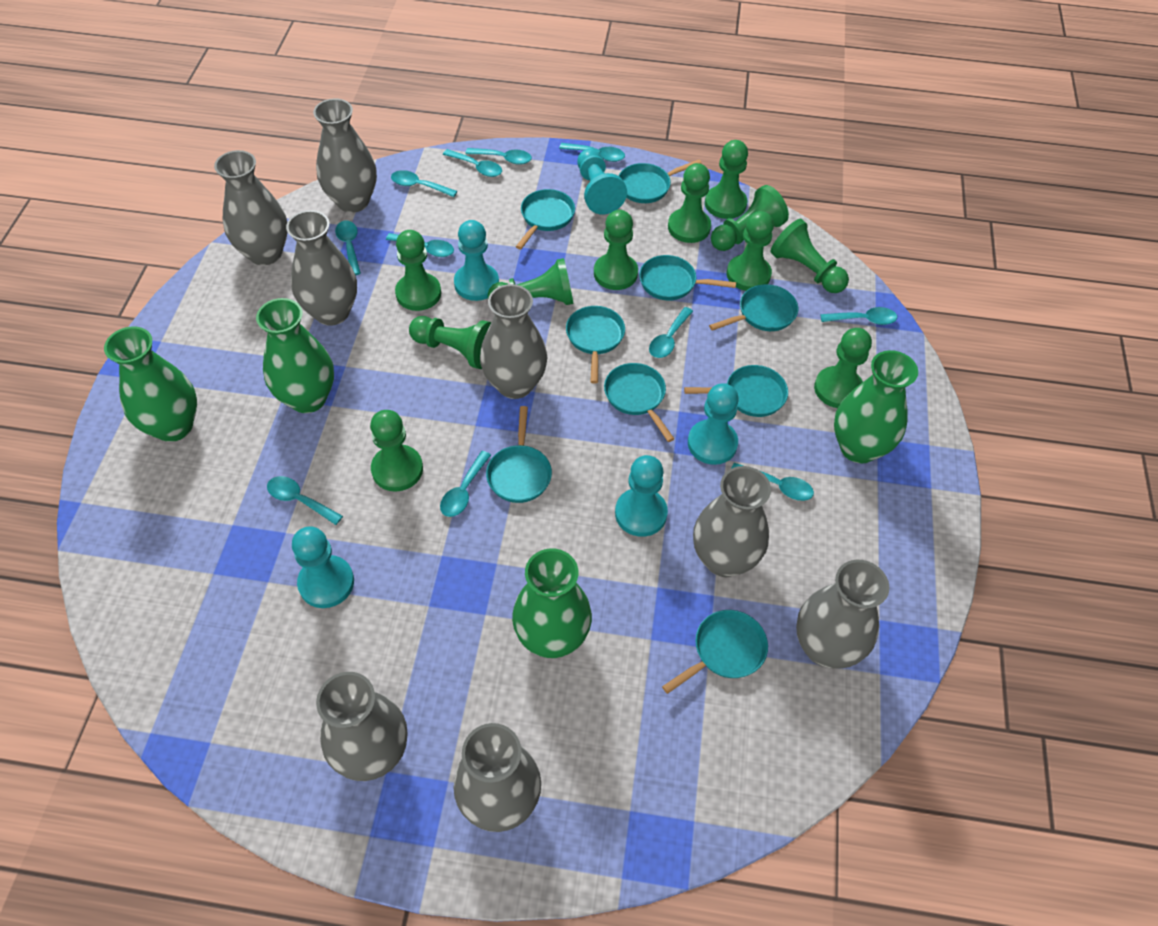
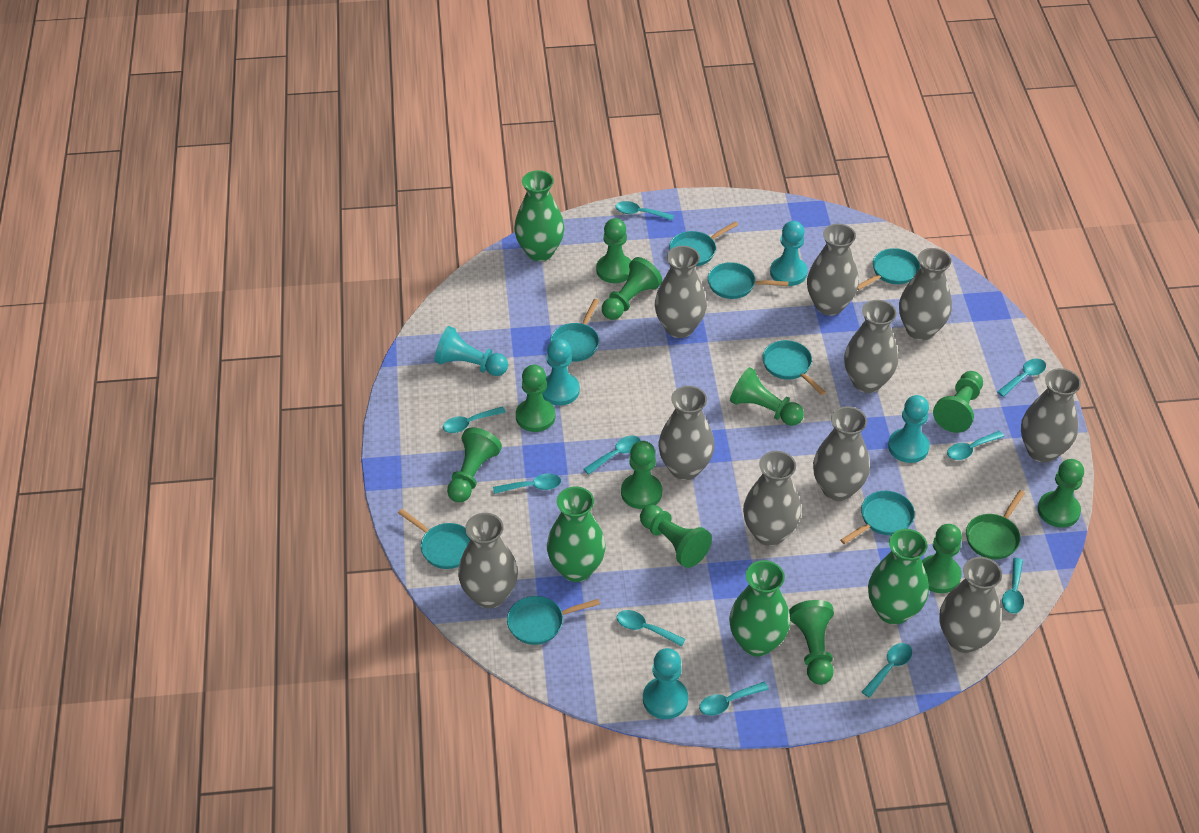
green pan: none = 0 -> [966,490,1025,559] = 1
grey vase: [214,150,288,266] [286,210,357,326] [313,99,377,213] [316,672,408,781] [454,723,541,832] [480,284,547,399] [693,466,771,577] [796,560,890,669] = 8 -> [458,513,518,608] [655,246,707,338] [658,386,715,480] [743,451,801,546] [807,224,859,316] [813,406,870,501] [844,300,898,393] [899,248,952,340] [939,557,1002,653] [1021,368,1081,463] = 10
turquoise pan: [486,406,552,503] [516,189,575,249] [566,306,625,384] [604,363,674,442] [619,160,702,203] [639,255,736,300] [662,610,768,694] [684,365,788,417] [709,284,798,331] = 9 -> [398,509,471,569] [507,596,600,645] [550,299,599,362] [669,221,738,266] [708,262,788,299] [762,340,826,395] [840,491,915,544] [857,248,920,290] = 8
turquoise spoon: [267,476,343,525] [335,221,361,275] [386,233,454,257] [391,170,457,197] [440,451,491,517] [443,149,502,177] [465,148,532,165] [559,143,625,162] [649,307,693,358] [731,463,814,501] [820,307,897,325] = 11 -> [443,407,506,433] [493,473,561,494] [584,436,641,475] [616,201,674,220] [617,610,686,647] [699,682,769,716] [862,643,912,698] [947,431,1004,460] [997,359,1046,397] [1002,558,1024,614] = 10

